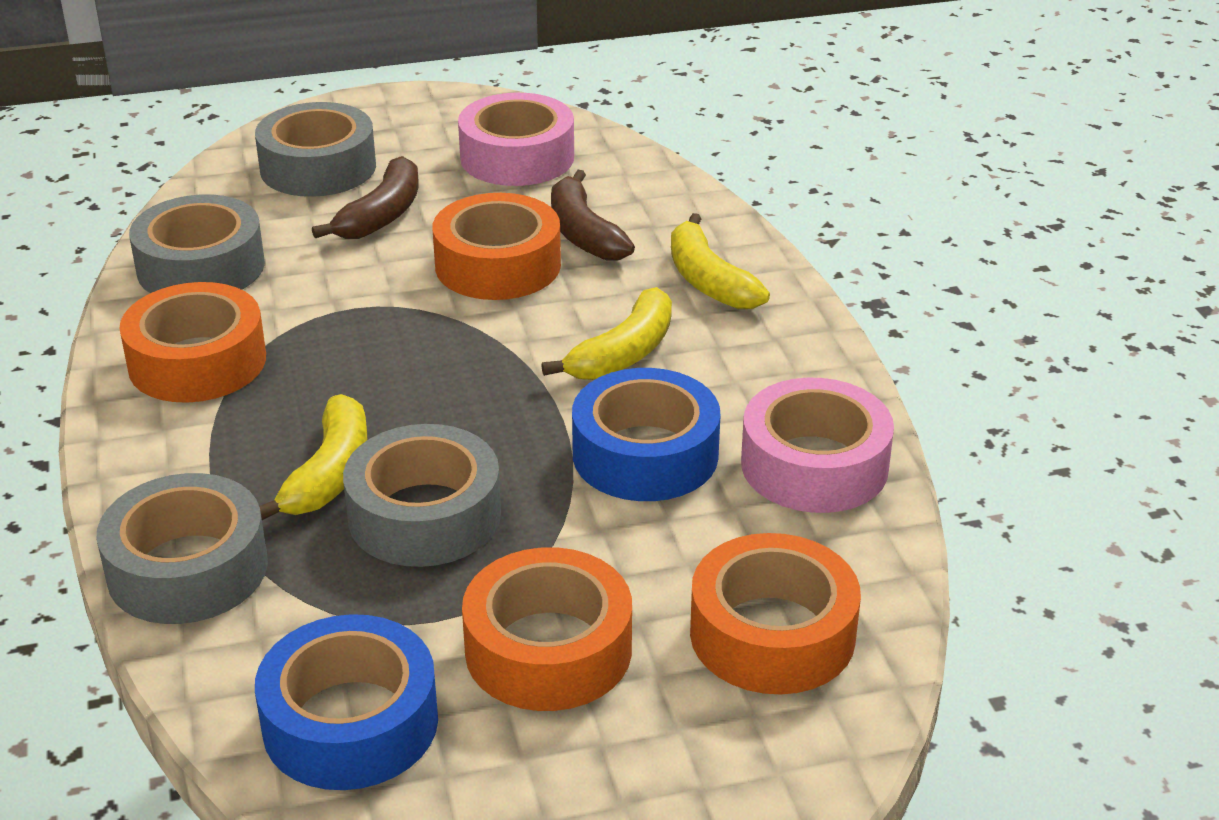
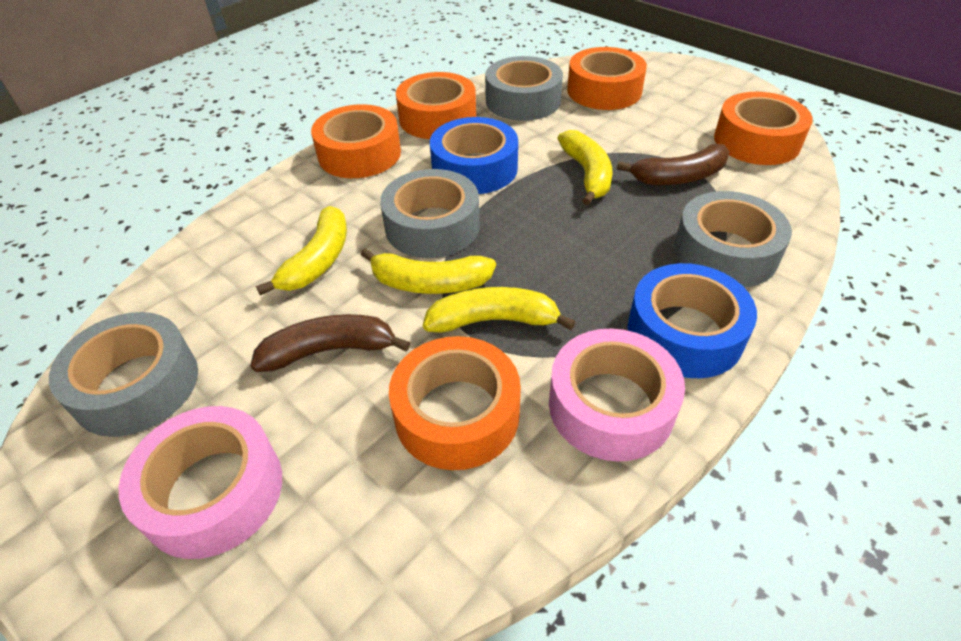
orange tape: [119,282,266,403] [433,193,561,300] [462,547,632,711] [690,533,861,695] = 4 -> [311,104,401,178] [389,336,521,470] [396,72,476,139] [567,47,647,110] [714,92,813,165] = 5
yellow banana: [259,394,367,520] [541,287,672,380] [671,213,770,309] = 3 -> [256,206,347,295] [361,248,496,294] [423,287,576,333] [557,130,612,206] = 4

